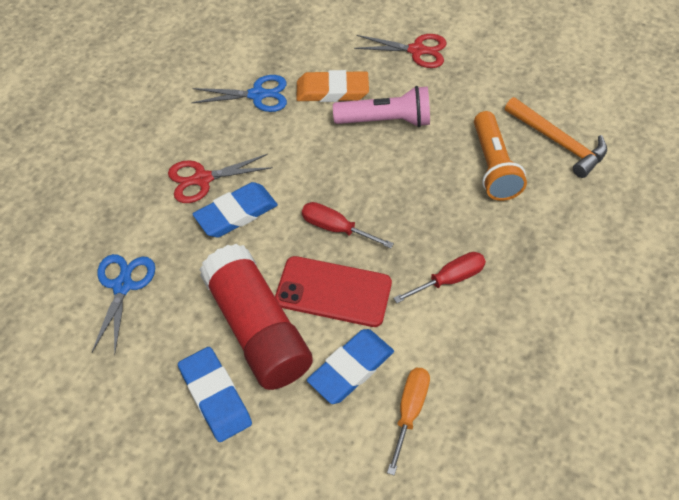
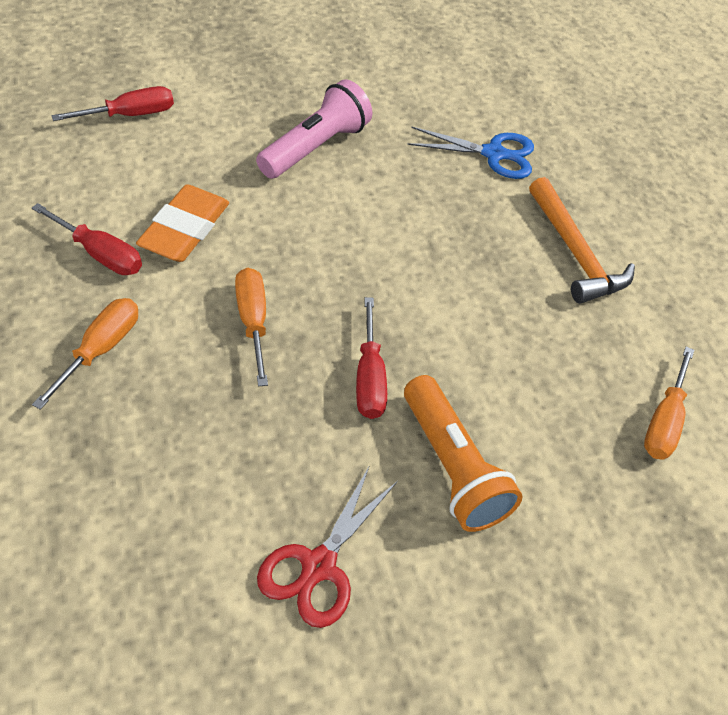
blue eraser: [178,347,252,442] [193,182,278,238] [307,329,394,404] = 3 -> none = 0
blue scissors: [92,254,155,354] [192,75,287,112] = 2 -> [407,126,534,179] = 1
orange screwdriver: [387,368,430,475] = 1 -> [32,298,138,410] [235,267,268,386] [644,347,694,460] = 3
red glue stick: [199,244,313,390] = 1 -> none = 0
red phone: [275,256,392,327] = 1 -> none = 0
red scissors: [168,154,273,203] [354,34,447,68] = 2 -> [257,465,398,628] = 1
red screwdriver: [302,202,394,248] [393,252,486,303] = 2 -> [32,203,142,275] [51,86,174,121] [356,297,387,419] = 3

